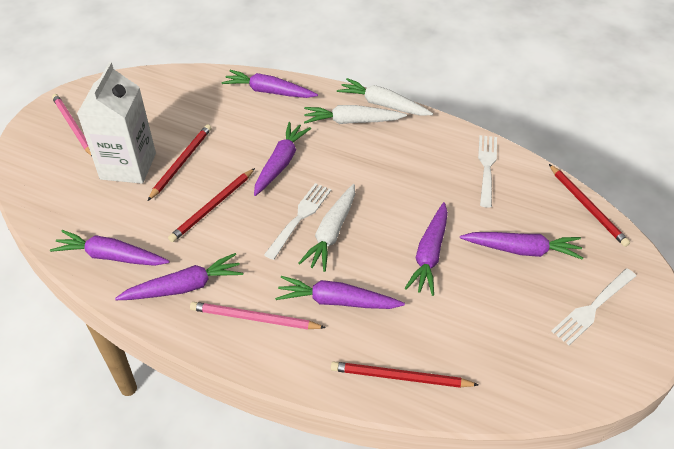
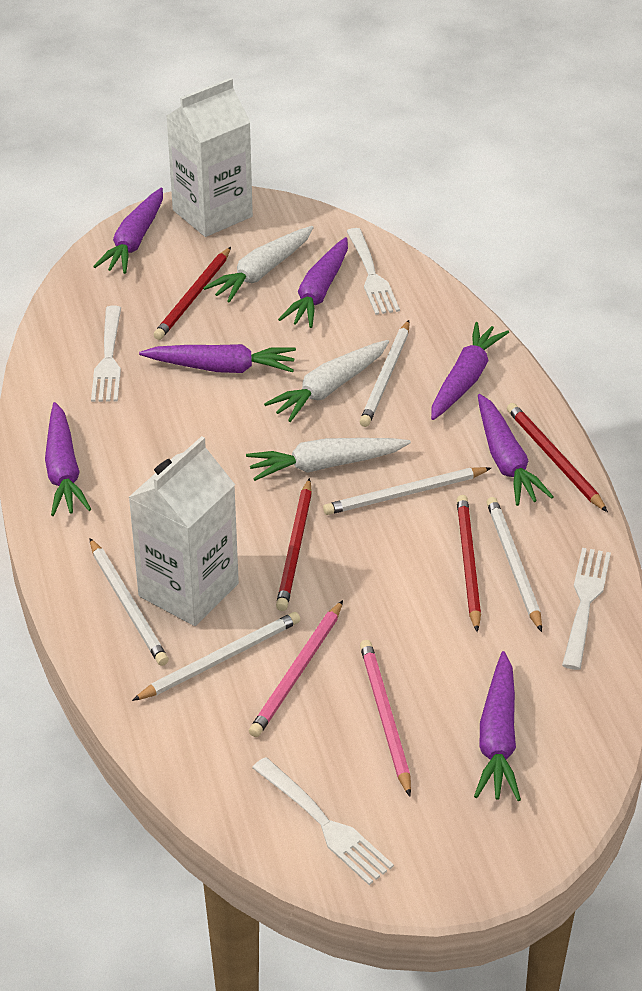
white carton: [77,62,156,184] = 1 -> [128,436,239,626] [167,78,253,237] = 2
white fork: [264,183,331,260] [478,135,497,208] [551,269,636,345] = 3 -> [91,306,121,402] [252,757,394,885] [347,228,400,315] [562,548,611,670] = 4
white pencil: none = 0 -> [89,538,169,666] [132,612,300,701] [323,467,491,515] [360,320,410,427] [486,497,542,632] = 5

